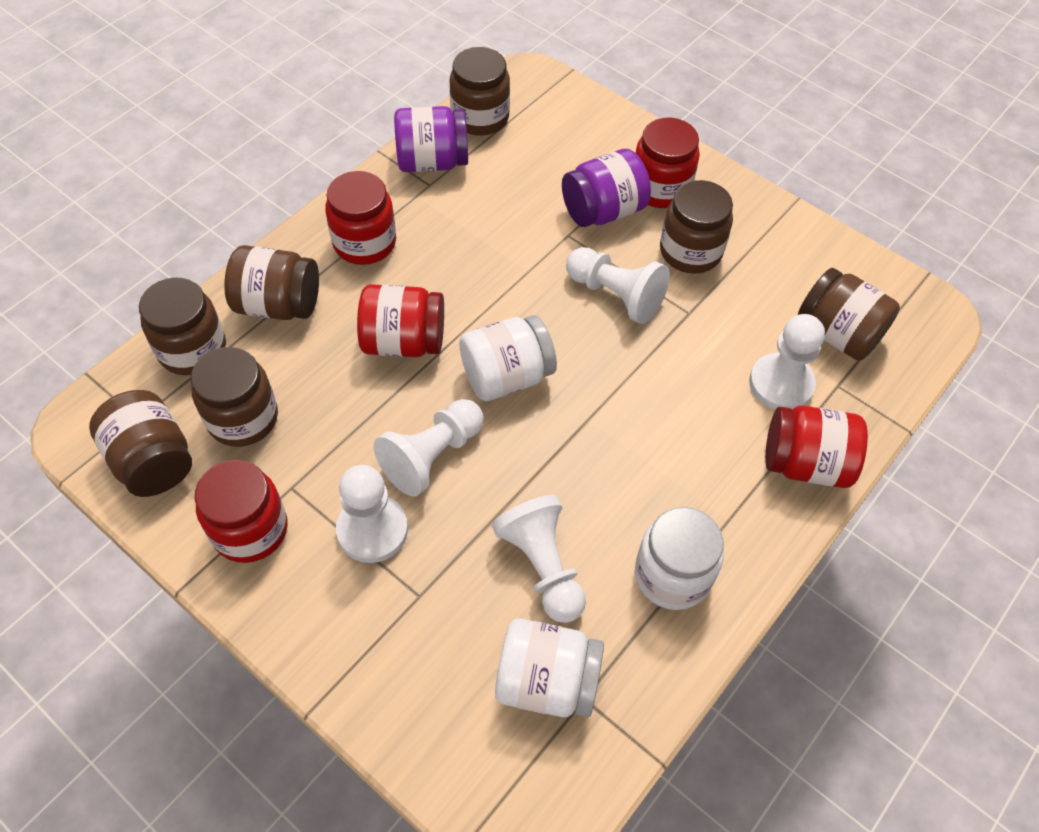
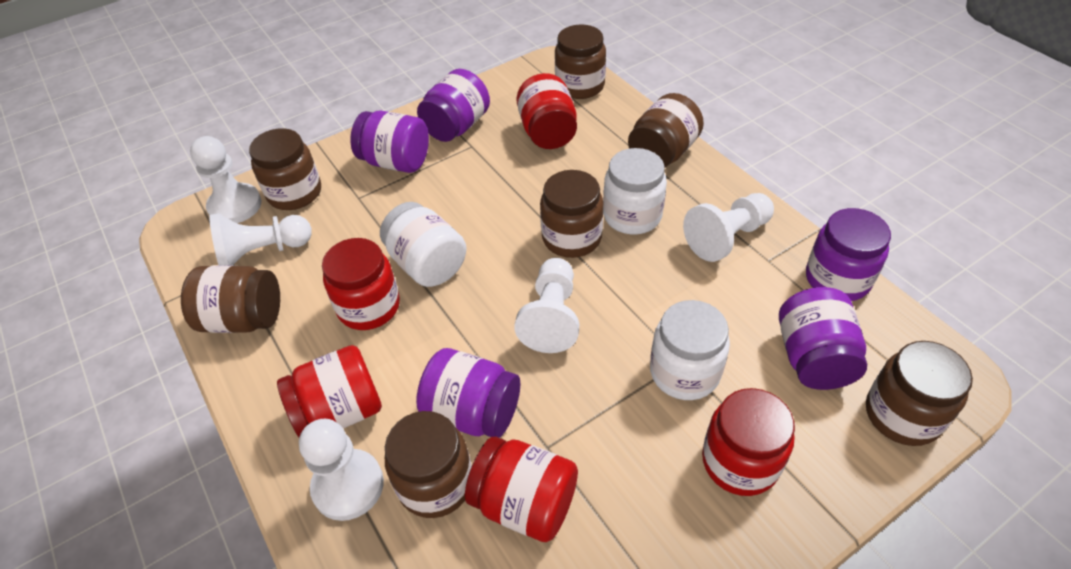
purple jar: [394,106,468,172] [562,149,651,227] = 2 -> [351,111,429,173] [416,348,520,438] [417,69,490,142] [779,287,867,390] [806,208,891,301] = 5

